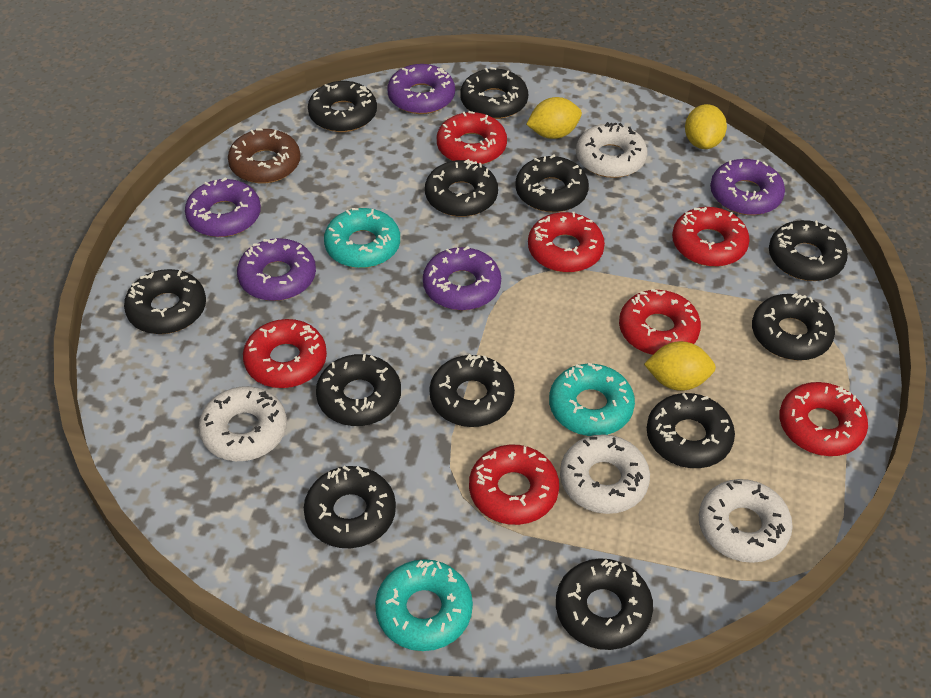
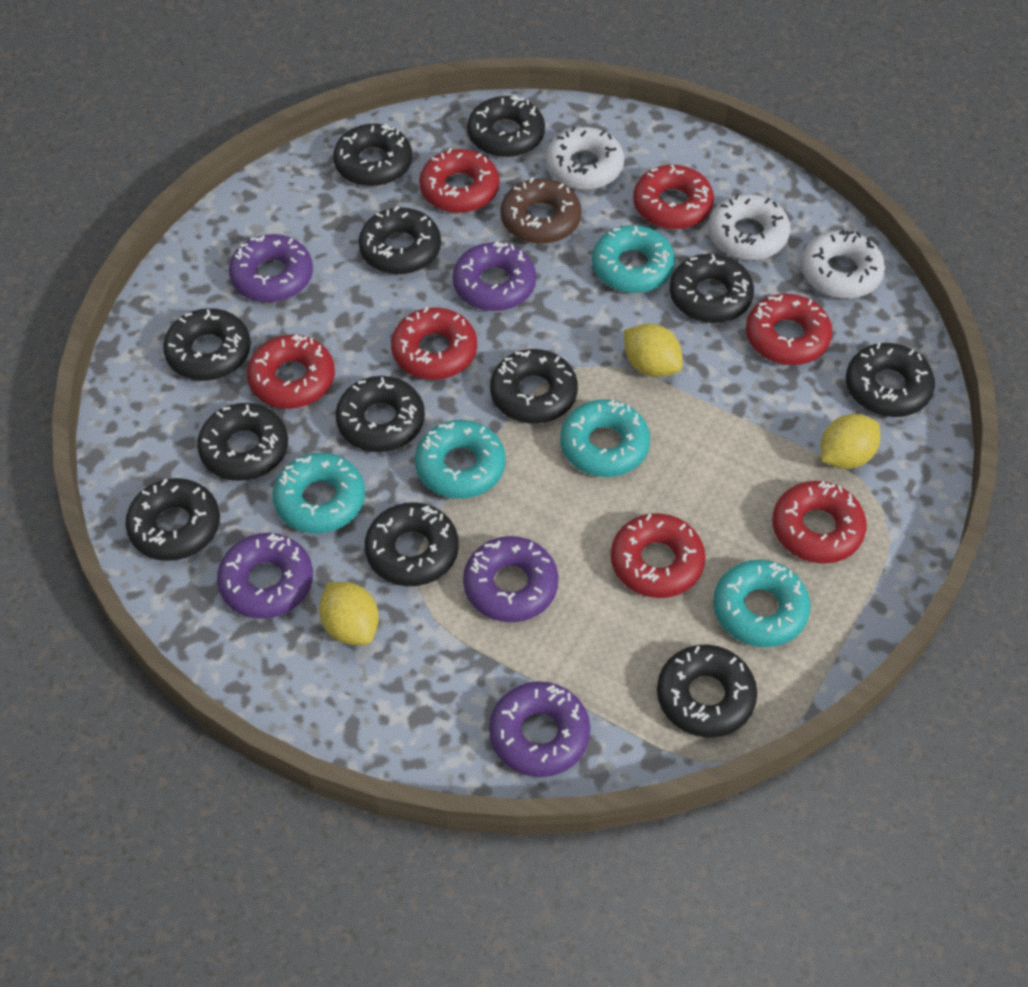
turquoise donut: [324,208,400,268] [375,559,473,651] [549,363,635,436] = 3 -> [273,453,365,534] [415,420,506,499] [560,399,650,477] [592,225,675,293] [713,560,811,647] = 5
white donut: [199,386,287,461] [560,434,650,514] [576,122,647,178] [699,479,793,563] = 4 -> [545,126,624,190] [708,194,791,260] [801,229,885,299] = 3

